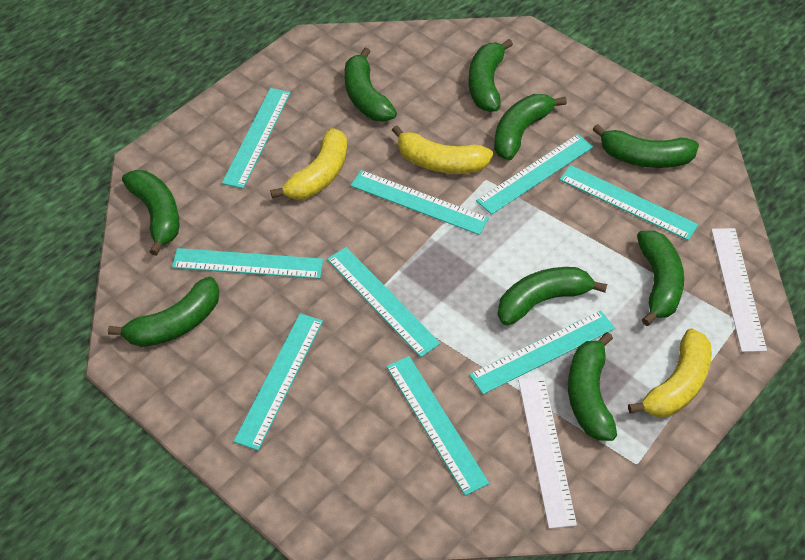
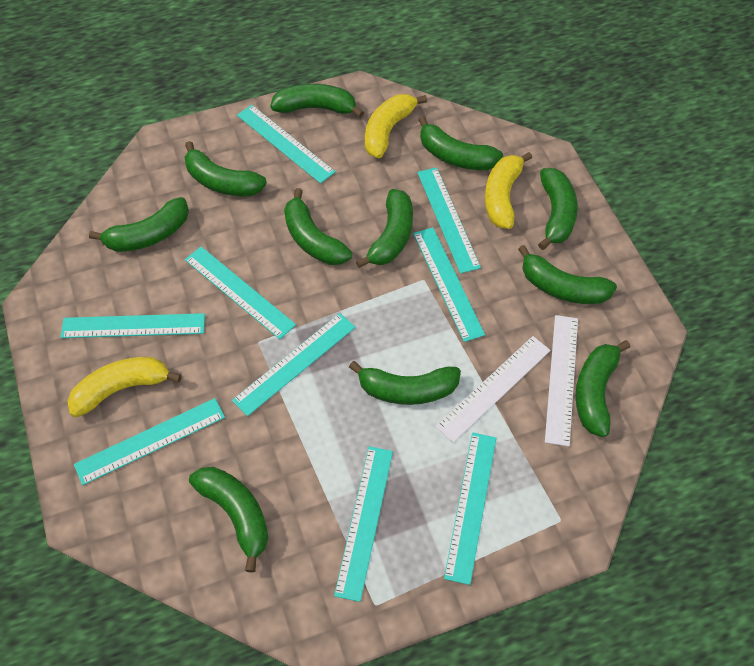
green banana: [108,277,219,347] [122,170,179,256] [345,47,397,122] [469,39,513,112] [494,94,567,160] [498,267,607,325] [568,332,617,441] [592,124,699,168] [637,231,684,326] = 9 -> [89,197,189,252] [185,141,267,196] [189,467,268,573] [270,84,364,118] [284,188,352,265] [349,361,461,405] [356,189,413,268] [418,116,503,170] [518,245,617,304] [538,168,578,250] [576,340,630,437] = 11

